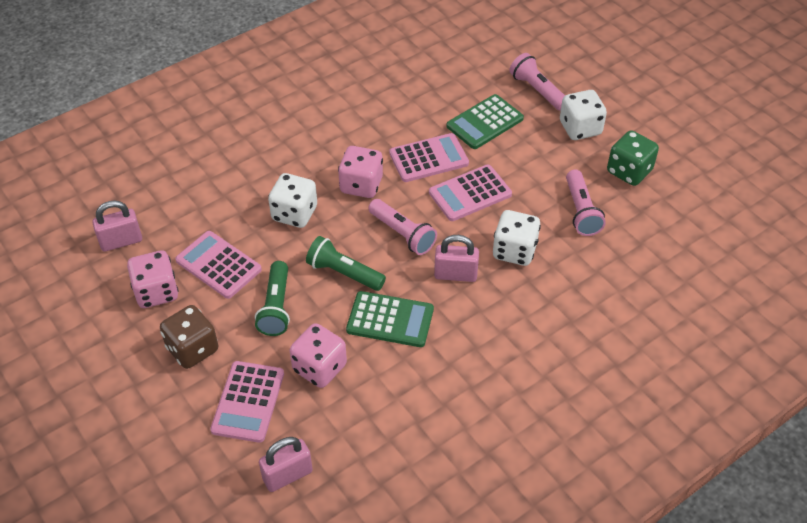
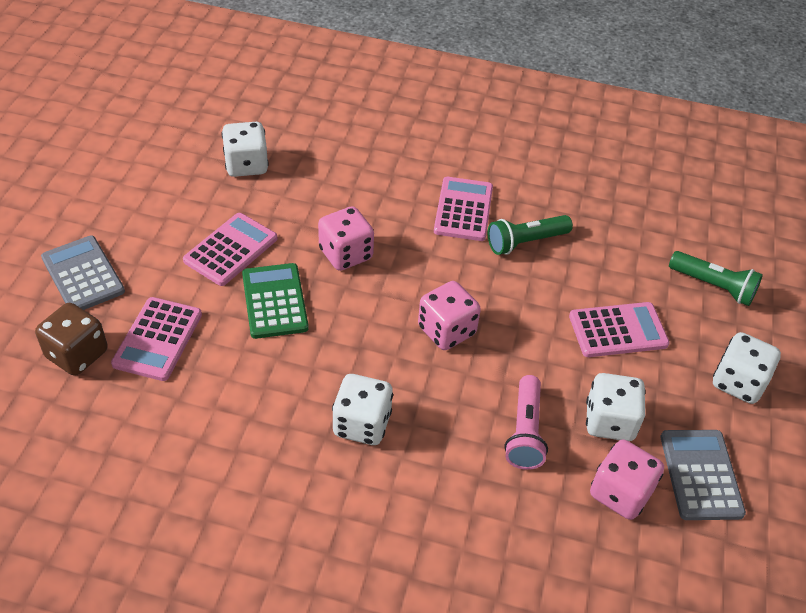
green calculator: [346,291,434,347] [447,94,524,149] = 2 -> [242,263,309,339] = 1
green dice: [607,130,659,186] = 1 -> none = 0
grey calculator: none = 0 -> [41,235,125,310] [660,430,746,520] = 2
pink flashlight: [368,199,437,255] [509,53,565,111] [566,170,606,236] = 3 -> [505,375,548,470] = 1
pink padlock: [92,200,142,252] [259,437,313,492] [434,235,479,282] = 3 -> none = 0
white dice: [268,173,317,228] [493,210,541,266] [560,90,607,140] = 3 -> [222,122,269,177] [332,374,393,445] [586,373,646,441] [713,332,781,404] = 4

